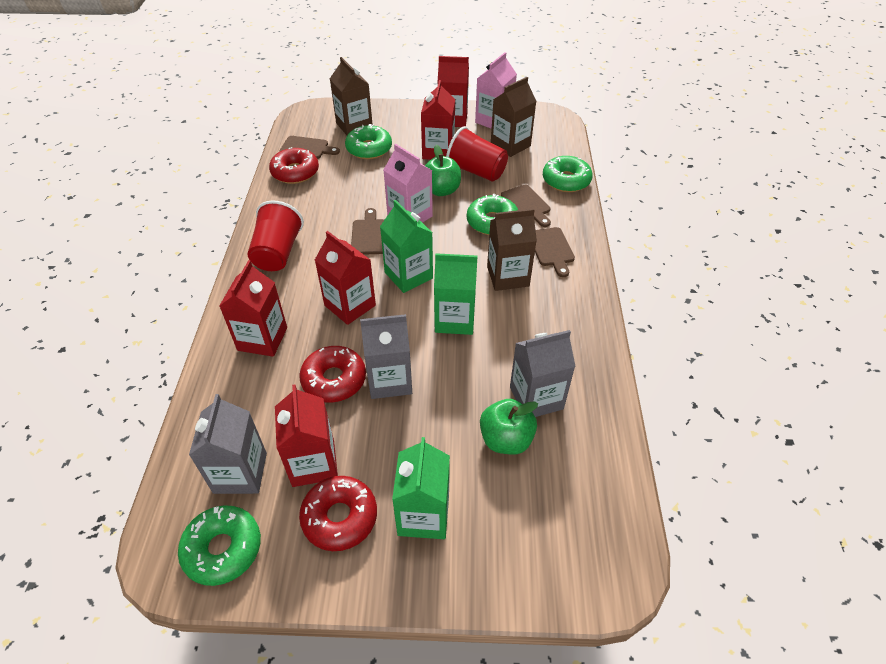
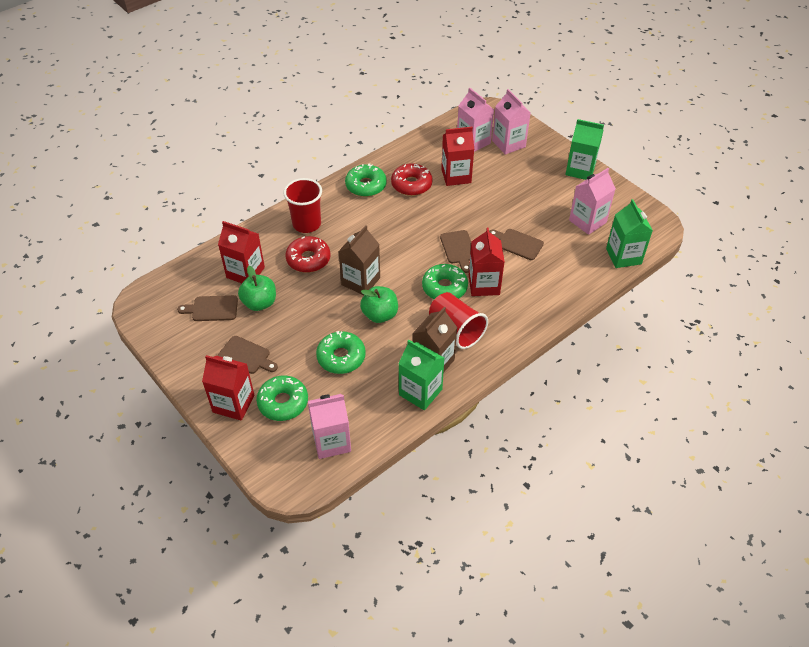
brown carton: [330,57,373,135] [487,209,537,291] [491,77,536,157] = 3 -> [338,225,380,295] [413,307,457,373] = 2
grey carton: [189,394,267,494] [360,314,412,399] [510,330,576,417] = 3 -> none = 0
pink carton: [384,144,433,223] [475,52,517,129] = 2 -> [308,394,351,459] [457,88,494,152] [492,89,531,155] [569,168,616,235] = 4
red carton: [219,260,287,357] [275,385,338,487] [315,231,376,325] [421,80,455,160] [438,56,469,127] = 5 -> [202,355,255,420] [218,221,265,283] [441,127,474,186] [469,227,505,296] = 4
red donut: [269,147,319,184] [299,346,366,402] [299,476,377,551] = 3 -> [285,236,330,273] [391,163,433,196] = 2

